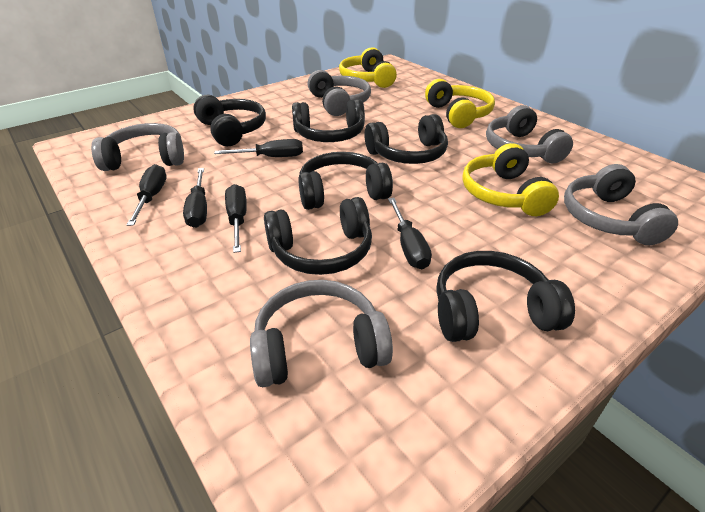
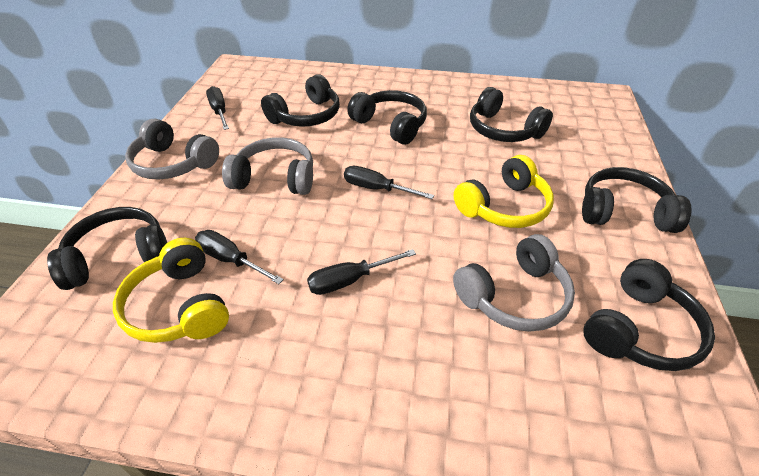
black screwdriver: [127,164,167,226] [183,168,207,228] [214,139,303,157] [225,184,247,253] [388,198,432,269] = 5 -> [195,230,284,284] [206,86,229,130] [307,249,416,295] [344,166,434,199] = 4
grey headphones: [91,123,184,171] [250,280,393,387] [308,70,371,116] [486,105,573,163] [564,164,678,245] = 5 -> [125,118,219,180] [222,137,313,195] [453,234,575,332] = 3
yellow headphones: [339,47,397,88] [425,79,495,128] [462,143,559,216] = 3 -> [113,238,229,343] [454,155,554,228] = 2

